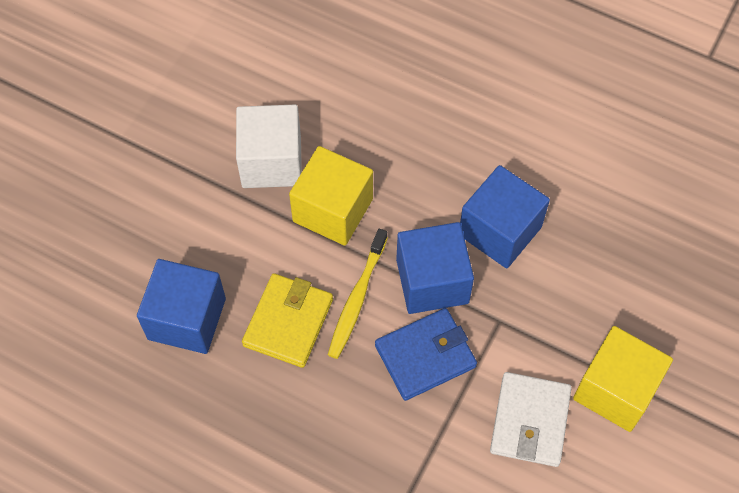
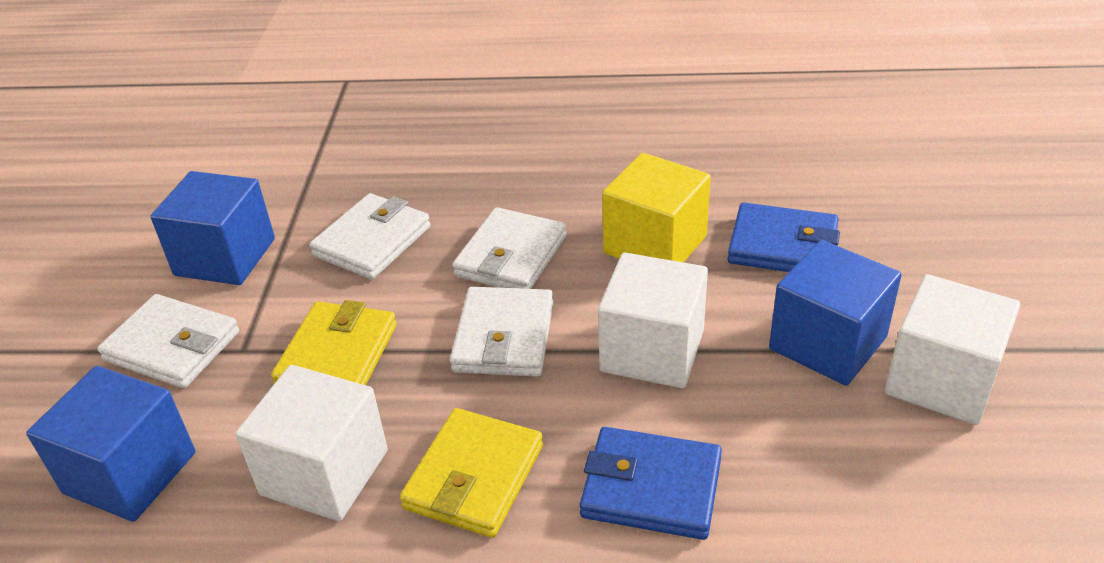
blue wallet: [375,308,477,401] = 1 -> [580,427,722,540] [727,202,840,272] = 2
white cube: [236,105,302,188] = 1 -> [235,365,388,521] [598,253,708,388] [885,274,1020,425] = 3
white wallet: [490,372,572,467] = 1 -> [97,294,239,388] [309,193,431,279] [450,287,553,376] [452,207,566,289] = 4
yellow cube: [289,146,373,246] [573,326,673,432] = 2 -> [602,153,711,262] = 1
yellow toothbrush: [328,229,388,359] = 1 -> none = 0
yellow wallet: [242,273,333,368] = 1 -> [271,300,397,385] [400,408,543,538] = 2

